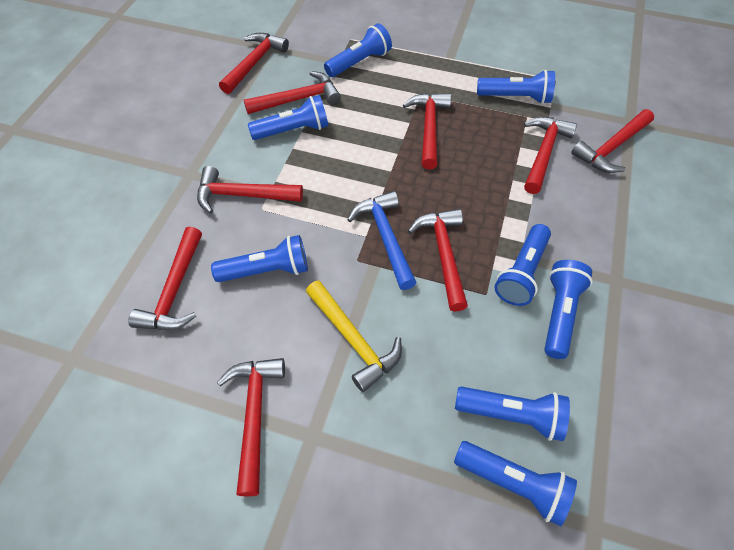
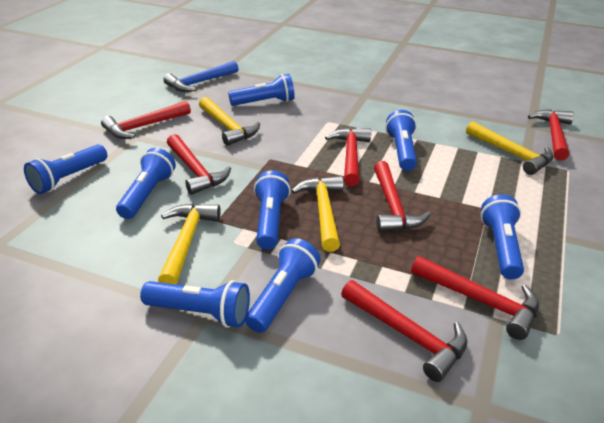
red hammer: [128,227,202,330] [197,166,303,214] [217,358,285,496] [219,33,289,94] [244,71,341,114] [403,93,451,169] [408,209,468,312] [524,117,577,194] [571,109,654,173] = 9 -> [101,101,191,139] [167,134,231,195] [325,128,371,186] [341,280,467,382] [374,161,431,232] [411,256,539,340] [528,109,574,161] = 7
yellow hammer: [306,280,402,392] = 1 -> [158,204,221,284] [199,97,260,146] [292,176,344,252] [466,122,554,175] = 4

